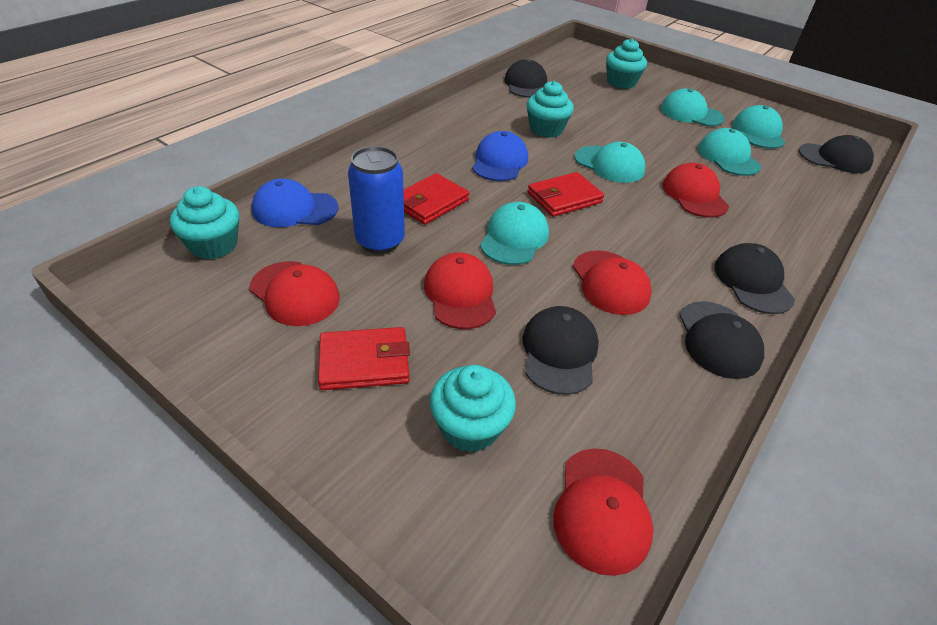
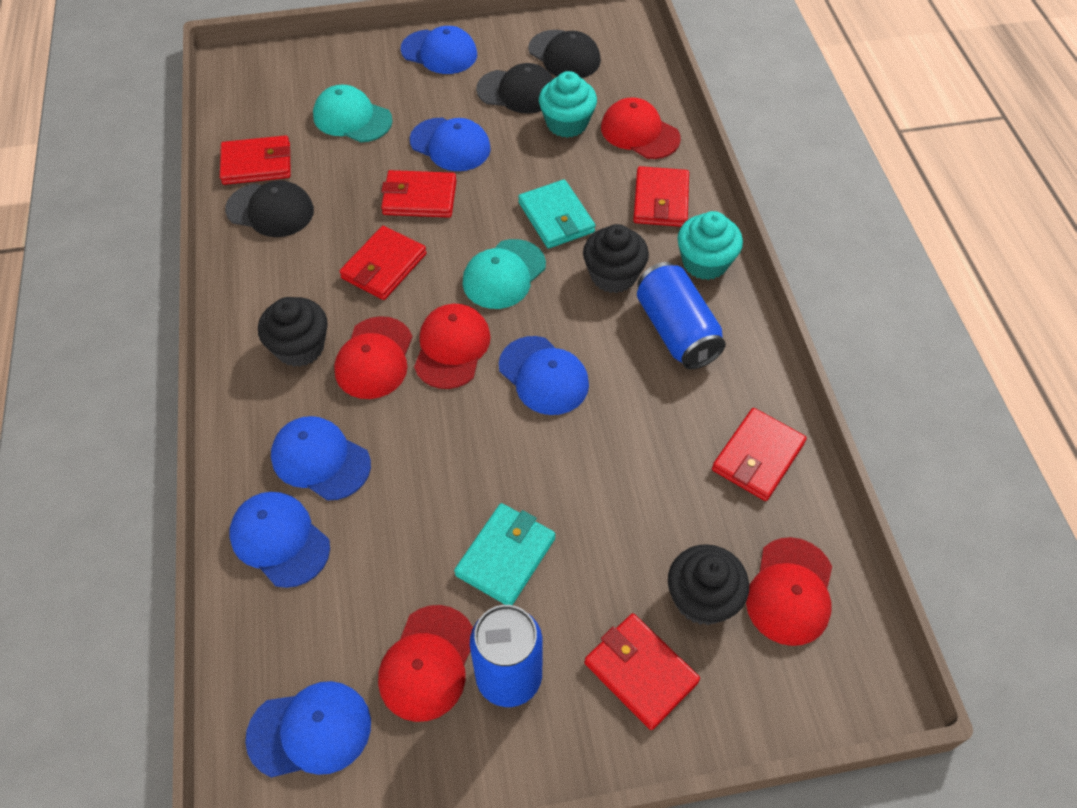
black cap: [504,59,547,98] [522,306,599,395] [679,301,764,379] [714,243,795,314] [799,135,874,173] = 5 -> [225,180,314,237] [476,63,553,114] [528,30,601,78] = 3
black cupcake: none = 0 -> [258,297,328,367] [583,224,649,293] [668,544,749,625] = 3
blue can: [348,146,405,254] = 1 -> [470,605,543,707] [637,262,726,369] = 2
blue cap: [251,178,338,227] [472,131,528,181] = 2 -> [229,492,330,588] [245,681,371,778] [271,416,371,501] [400,26,477,74] [410,118,491,171] [499,336,589,415] = 6
red wallet: [318,327,410,390] [403,173,469,225] [527,172,604,217] = 3 -> [220,135,291,185] [339,226,427,300] [381,170,457,218] [585,613,700,730] [633,166,689,227] [712,408,807,501] = 6
turquoise cap: [480,202,549,265] [575,142,646,183] [660,89,725,126] [698,128,761,176] [732,105,785,149] = 5 -> [313,85,393,142] [463,239,546,309] = 2
turquoise cupcake: [170,186,239,259] [430,365,516,452] [527,81,574,138] [606,38,647,89] = 4 -> [539,71,597,138] [677,211,743,280] = 2
turquoise wallet: none = 0 -> [454,503,555,605] [518,179,595,249] = 2

